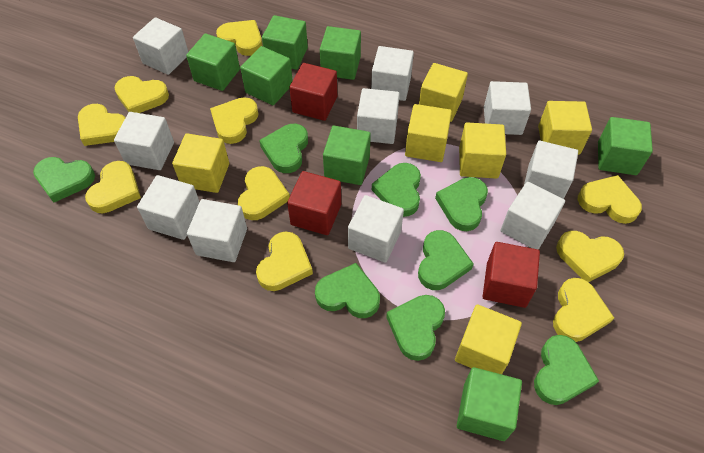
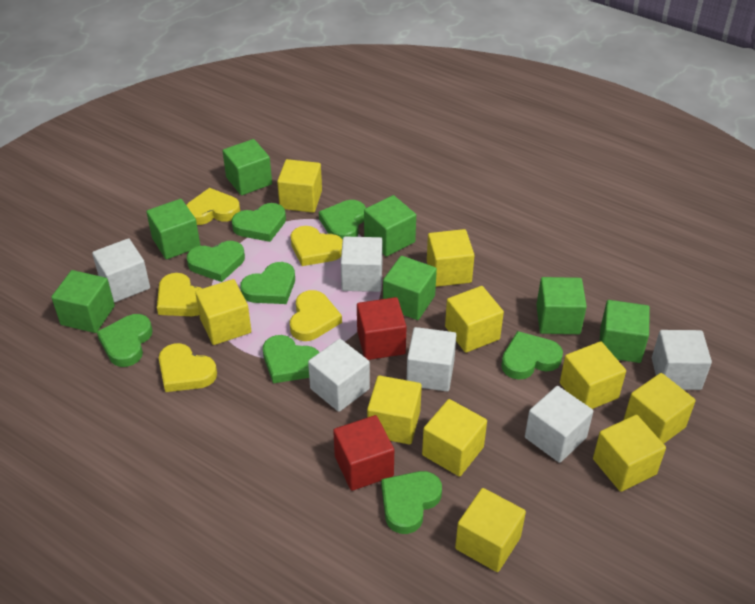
red cube: [287,171,341,235] [289,63,337,121] [483,242,540,308] = 3 -> [333,415,394,491] [357,297,407,360] = 2
white cube: [114,112,174,170] [133,17,188,75] [137,175,200,240] [187,199,247,262] [348,195,404,263] [357,88,400,144] [371,46,414,101] [484,81,531,135] [501,182,565,250] [524,141,578,199] = 10 -> [92,238,150,302] [308,339,370,412] [341,237,382,292] [406,327,456,391] [525,386,593,463] [652,330,712,390] = 6
yellow cube: [172,133,229,193] [405,104,452,162] [419,63,468,122] [455,304,522,374] [459,122,506,179] [538,101,592,155] = 6 -> [195,279,251,345] [277,159,322,213] [367,375,422,444] [422,399,487,477] [427,229,474,287] [445,286,504,353] [455,488,526,572] [560,341,626,409] [593,415,666,492] [624,373,696,444] = 10
yellow heart: [78,104,125,146] [85,161,141,213] [114,76,169,113] [210,97,259,144] [216,20,262,56] [238,166,290,220] [256,231,313,291] [553,278,614,342] [556,231,624,282] [578,175,642,224] = 10 -> [157,273,203,316] [159,343,217,392] [186,188,240,225] [290,290,342,341] [291,226,343,266] = 5

